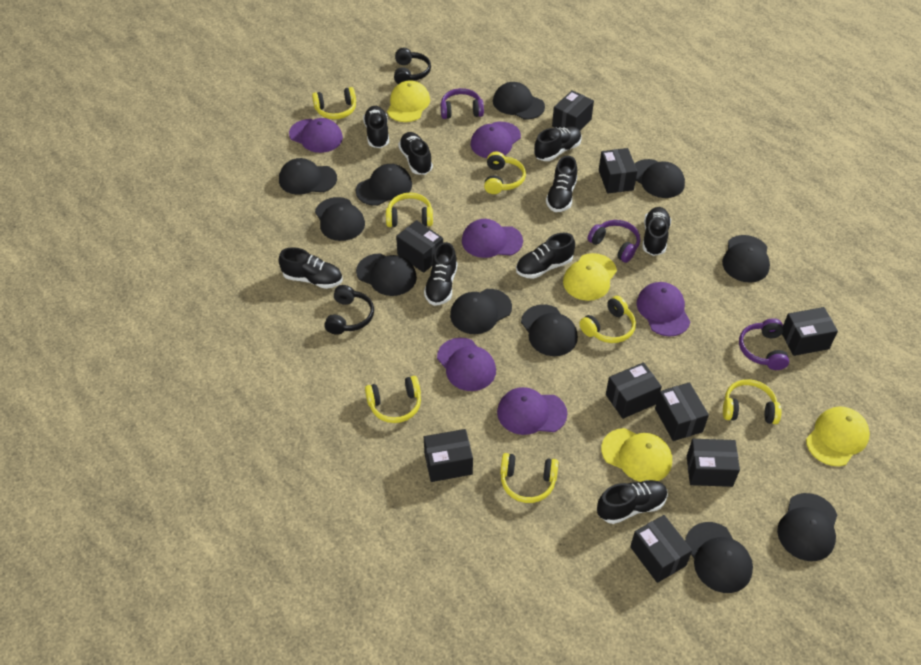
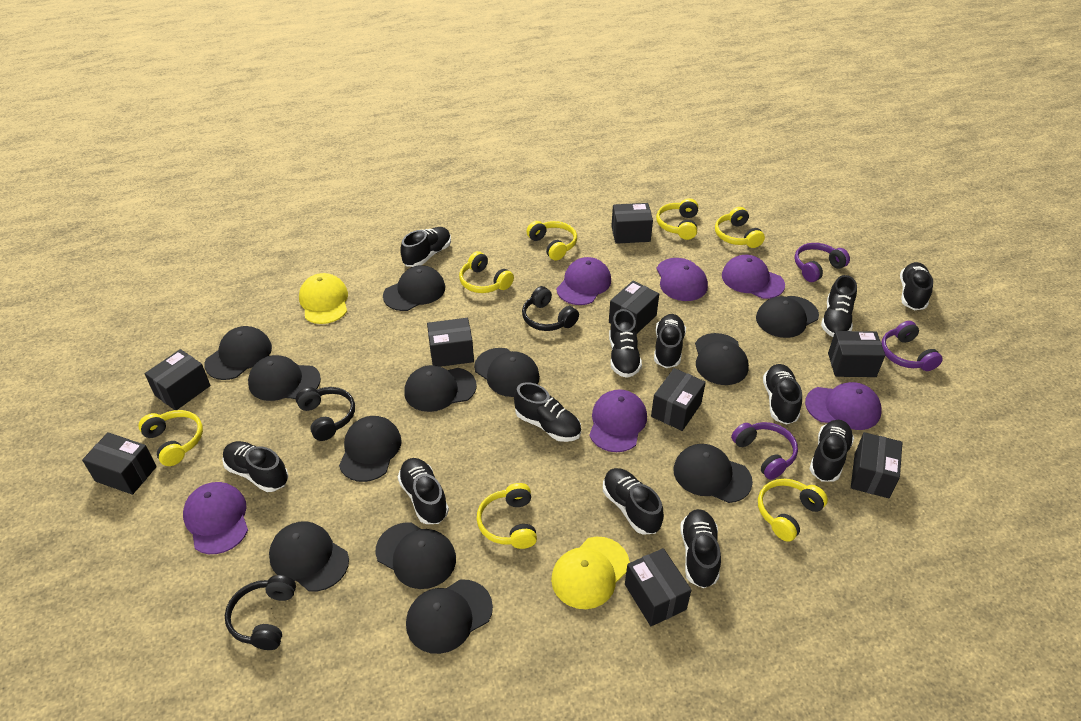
black cap: [279,158,337,195] [315,197,365,241] [356,164,412,206] [356,253,417,296] [450,289,512,334] [493,82,545,120] [521,304,578,356] [634,159,685,198] [685,522,753,593] [722,235,770,283] [777,493,837,561] = 11 -> [204,326,272,380] [248,355,321,401] [269,521,349,592] [339,416,402,482] [376,522,456,589] [383,265,445,311] [404,365,477,412] [406,580,493,654] [474,348,540,397] [673,444,753,503] [695,333,749,385] [756,296,819,338] = 12
black headphones: [324,285,374,335] [394,48,431,84] = 2 -> [225,575,296,650] [296,387,355,441] [522,286,579,331] = 3
black shoe: [279,247,342,289] [363,106,389,148] [398,132,433,175] [424,242,457,306] [516,233,575,279] [534,126,582,161] [546,156,577,212] [597,480,668,524] [642,207,671,256] = 9 -> [222,441,289,492] [398,458,449,524] [400,227,451,267] [514,382,581,442] [603,468,664,535] [609,309,642,378] [654,314,686,368] [680,509,721,588] [763,364,802,425] [810,420,854,481] [821,275,857,337] [900,262,933,310] = 12
yellow cap: [387,80,430,122] [563,253,617,301] [601,428,672,482] [806,407,870,466] = 4 -> [299,273,348,324] [551,537,630,609] = 2

